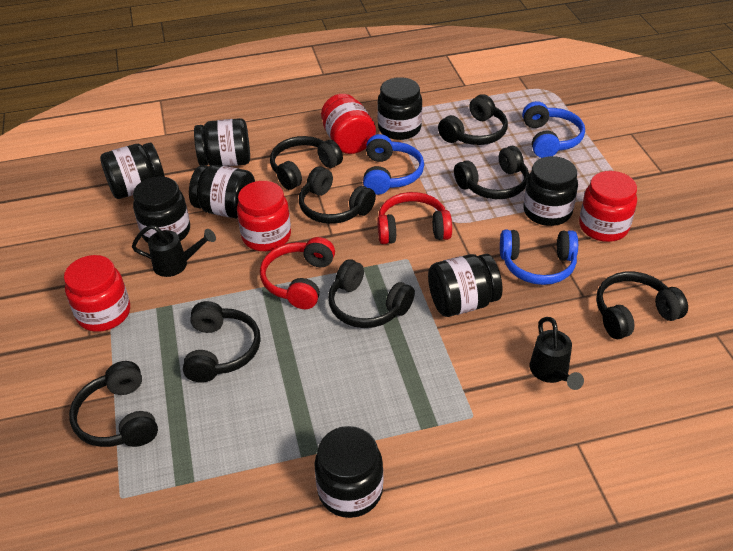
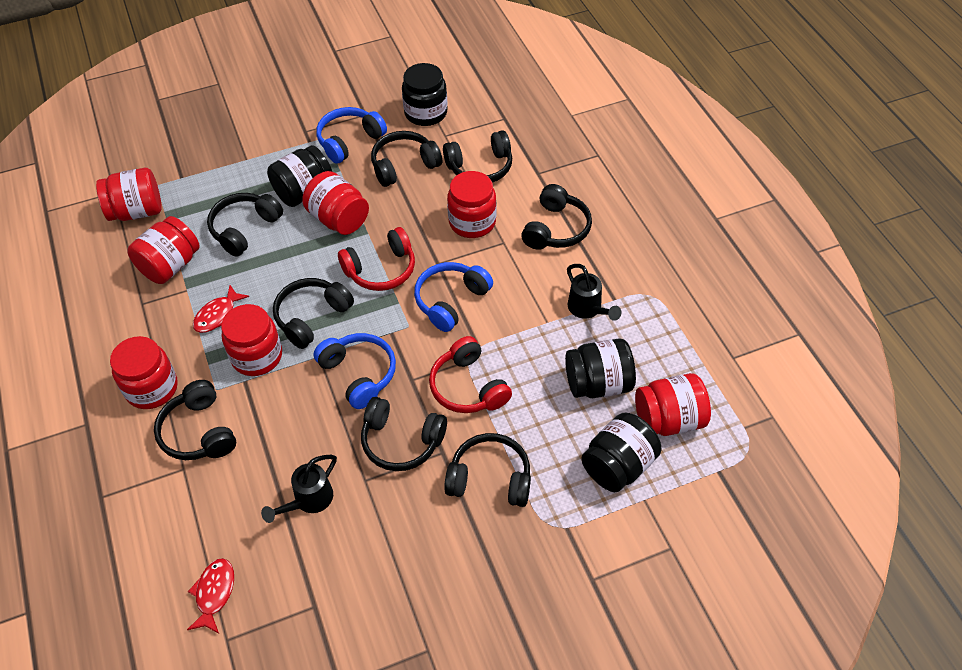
black jar: [100,143,165,199] [133,176,190,243] [189,165,255,219] [194,118,250,167] [314,426,383,518] [377,77,422,140] [428,254,503,317] [523,156,578,226] = 8 -> [267,145,332,207] [402,63,448,126] [565,338,636,398] [581,413,662,492] = 4
red fish: none = 0 -> [187,558,234,633] [193,285,249,333] = 2
red jar: [64,255,130,332] [237,181,291,251] [321,94,376,154] [579,171,637,242] = 4 -> [96,168,161,221] [110,336,178,409] [128,216,200,284] [221,304,282,376] [302,171,369,235] [447,171,496,238] [635,373,711,436] = 7

